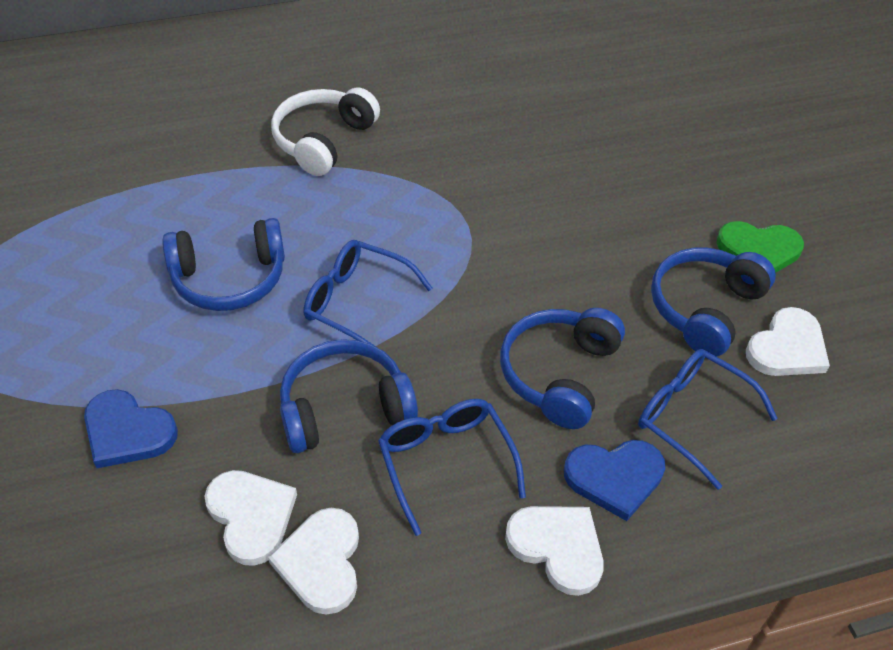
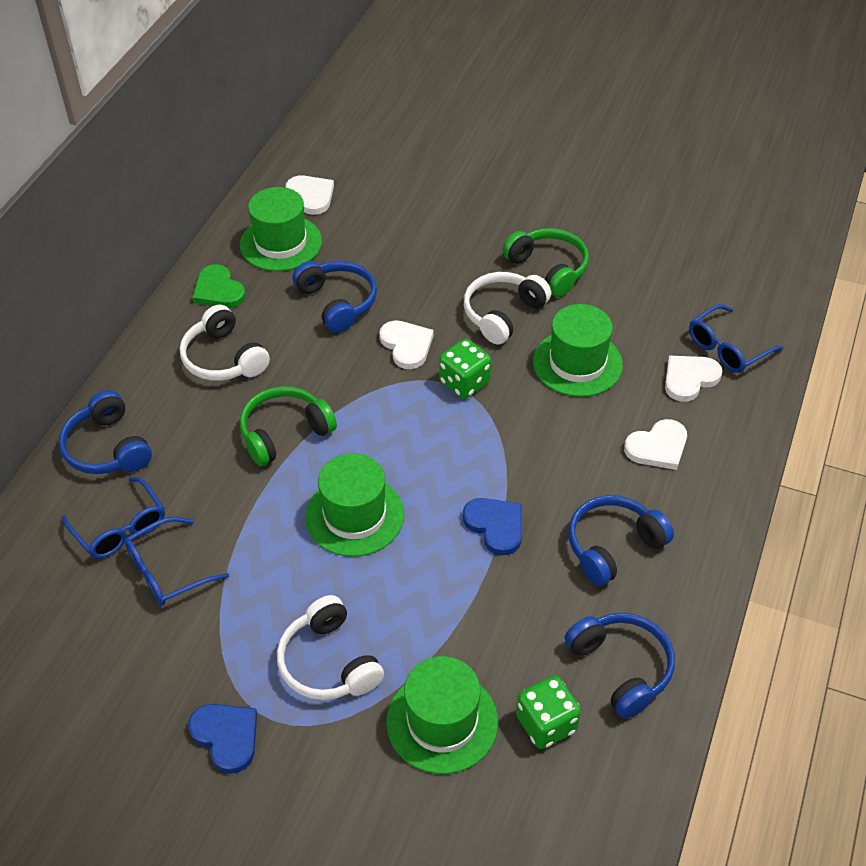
green dice: none = 0 -> [439,339,491,399] [516,675,581,749] = 2
green hat: none = 0 -> [240,187,322,271] [305,453,404,557] [386,656,498,774] [533,304,623,397] = 4
green headphones: none = 0 -> [240,386,337,466] [503,228,589,297] = 2
white headphones: [271,88,380,176] = 1 -> [180,305,270,381] [277,595,384,700] [464,272,551,345] = 3

